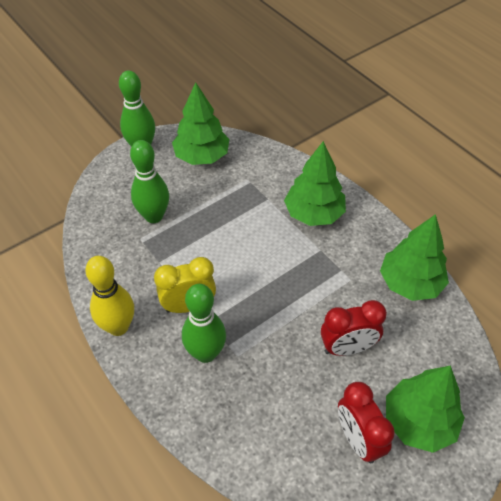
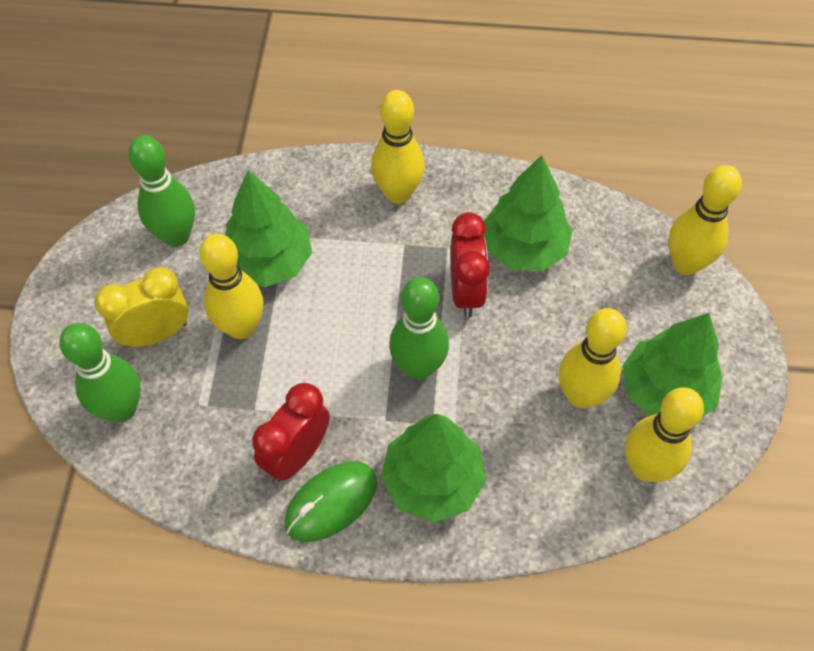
green mouse: none = 0 -> [285,461,377,542] = 1
yellow bowling pin: [85,256,134,336] = 1 -> [200,234,264,339] [371,90,425,204] [559,308,627,409] [625,387,704,482] [668,165,742,275] = 5

